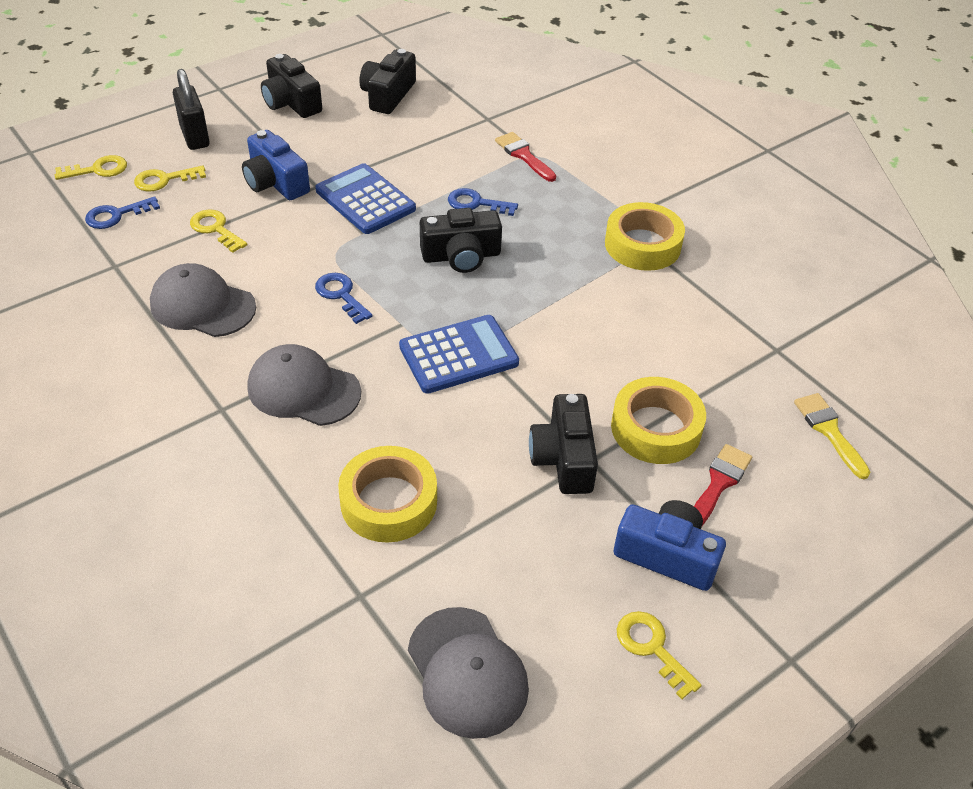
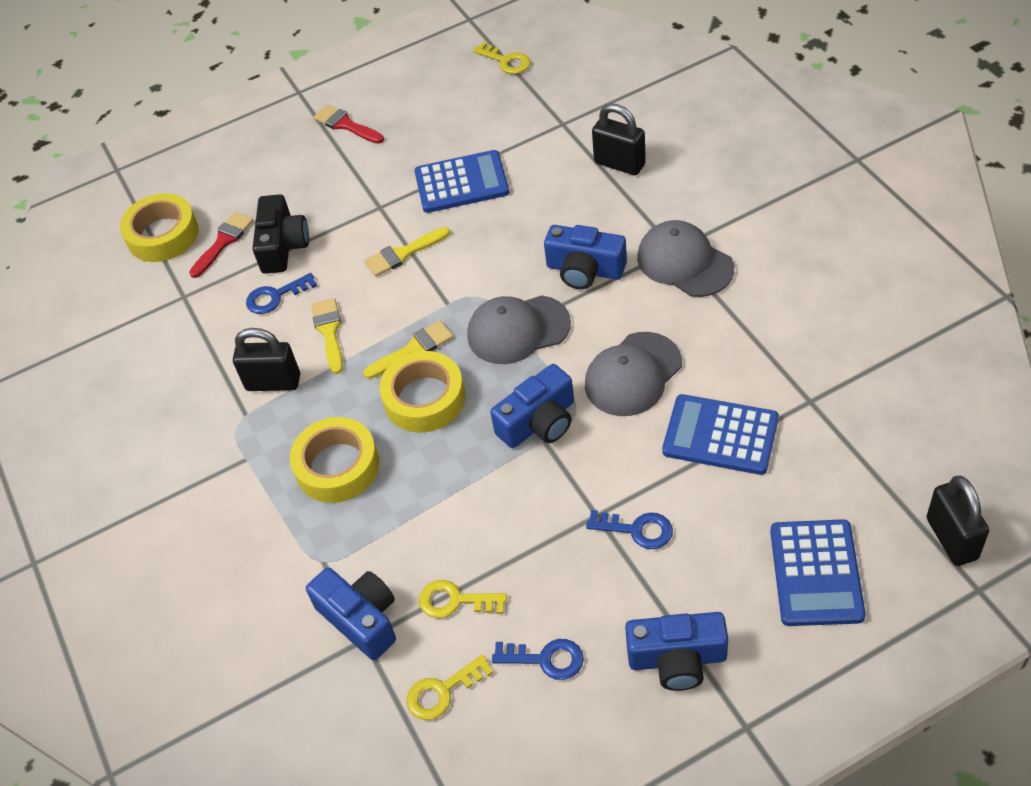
black camera: [261,54,322,118] [359,49,416,114] [420,208,502,273] [529,394,598,494] = 4 -> [253,194,309,274] = 1
black padlock: [173,69,210,150] = 1 -> [233,328,300,391] [592,104,646,175] [927,476,989,566] = 3
blue calculator: [315,163,416,234] [399,315,519,394] = 2 -> [414,150,509,213] [662,394,779,475] [770,519,866,626] = 3
blue camera: [242,130,310,200] [614,500,726,591] = 2 -> [306,567,396,660] [490,364,574,448] [544,225,627,289] [625,612,728,691] = 4
yellow brush: [794,393,870,479] = 1 -> [311,298,343,374] [364,227,450,277] [364,321,453,379] = 3
yellow key: [54,155,127,180] [134,165,206,191] [190,210,248,253] [617,611,702,699] = 4 -> [407,654,494,720] [419,580,507,618] [473,42,530,74] = 3

